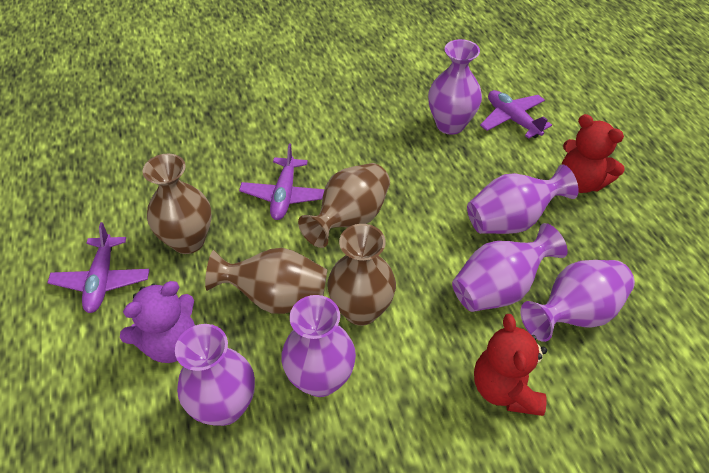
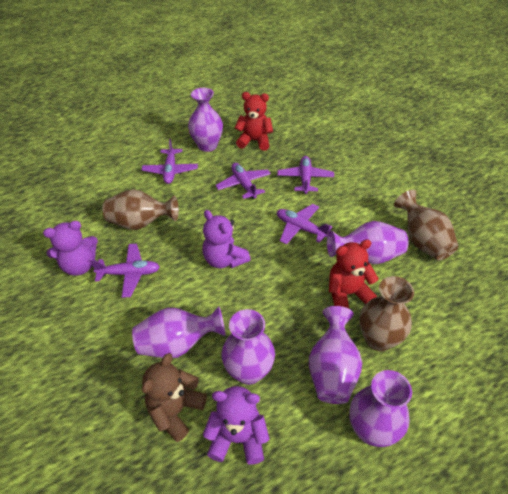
brown teddy bear: none = 0 -> [142,353,207,442] = 1
brown vase: [142,154,212,254] [205,248,327,314] [298,163,390,248] [327,224,396,326] = 4 -> [102,189,179,230] [359,276,414,351] [394,190,458,260] = 3
purple plane: [47,222,149,313] [239,143,324,220] [480,90,552,139] = 3 -> [90,244,160,298] [142,139,198,184] [216,163,271,200] [277,156,334,195] [277,204,332,245] = 5
purple teddy bear: [120,281,195,363] = 1 -> [43,221,98,276] [202,210,251,268] [203,386,269,464] = 3

